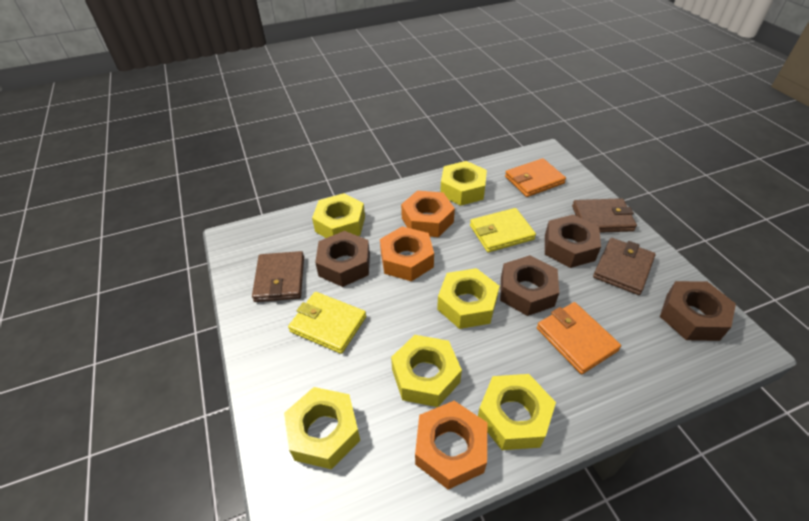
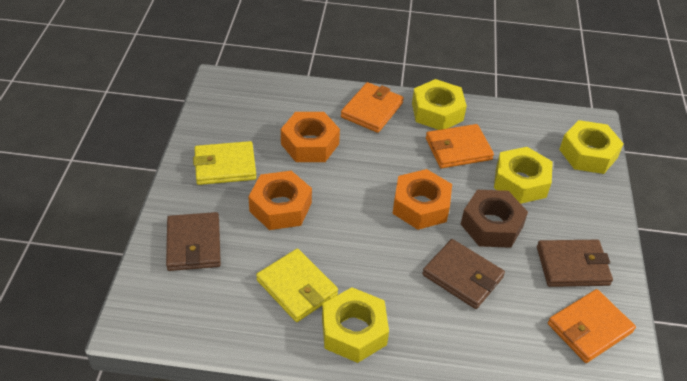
brown nut: [315,231,370,287] [500,255,559,316] [545,215,601,268] [660,281,736,341] = 4 -> [461,190,528,248] = 1
orange wallet: [505,158,566,197] [537,302,621,374] = 2 -> [341,82,404,133] [426,124,494,168] [548,289,636,363] = 3
yellow nut: [284,387,360,469] [312,193,365,238] [391,335,462,407] [437,268,500,329] [440,161,487,206] [478,374,556,450] = 6 -> [322,287,389,363] [412,79,467,130] [494,147,553,204] [559,120,624,174] = 4

